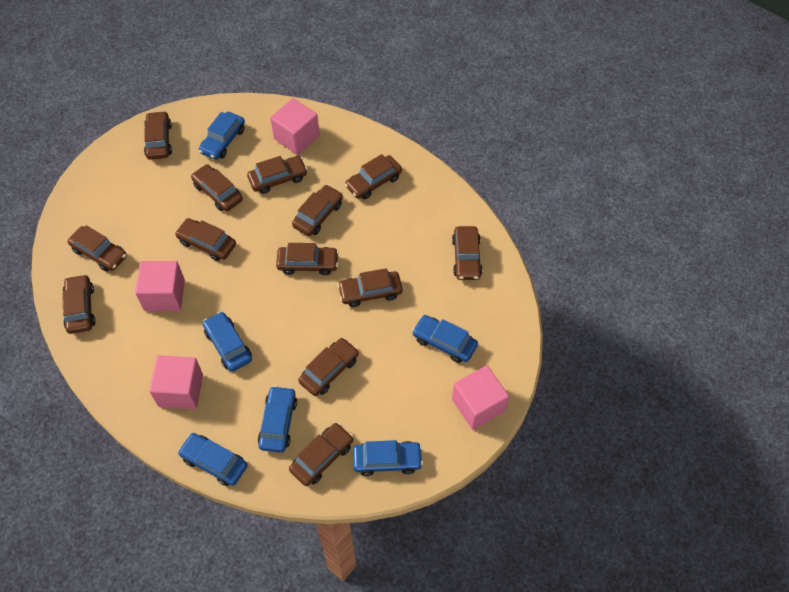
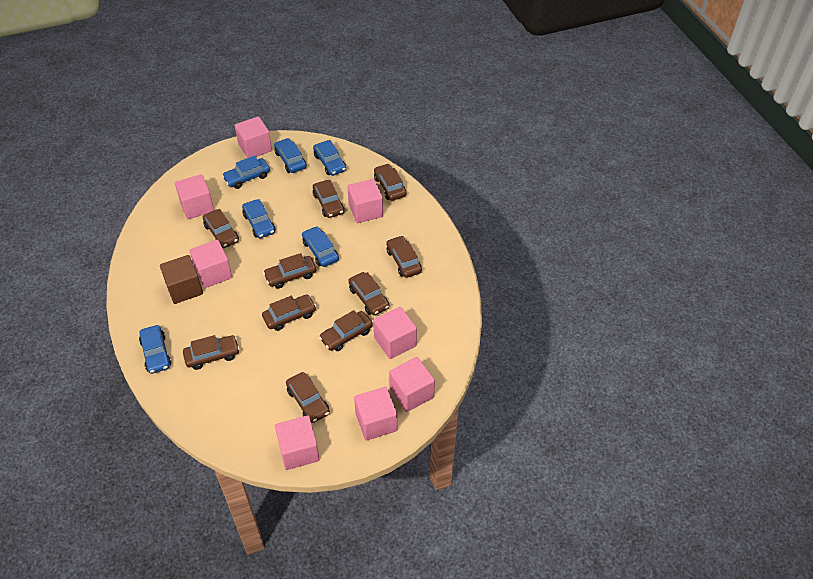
brown car: [62,274,96,334] [68,225,127,272] [144,111,172,160] [175,218,236,261] [191,164,243,212] [247,156,308,194] [276,243,339,275] [289,423,353,486] [292,185,343,236] [298,338,359,396] [338,268,402,307] [345,154,402,199] [452,226,483,280] = 13 -> [183,335,240,370] [203,209,239,248] [262,294,317,331] [263,253,316,289] [286,372,330,423] [313,180,344,218] [319,310,373,351] [348,272,390,315] [374,164,407,201] [386,235,422,278] = 10
brown cube: none = 0 -> [160,255,203,304] = 1
pink cube: [135,261,185,311] [149,355,203,409] [270,98,320,155] [452,365,509,430] = 4 -> [175,174,214,219] [189,240,232,288] [235,116,272,158] [275,416,320,470] [347,179,383,223] [354,387,398,441] [373,307,417,359] [389,357,435,412] = 8

